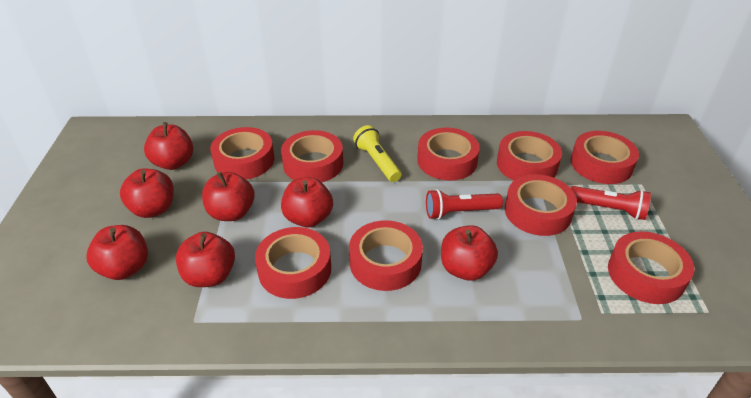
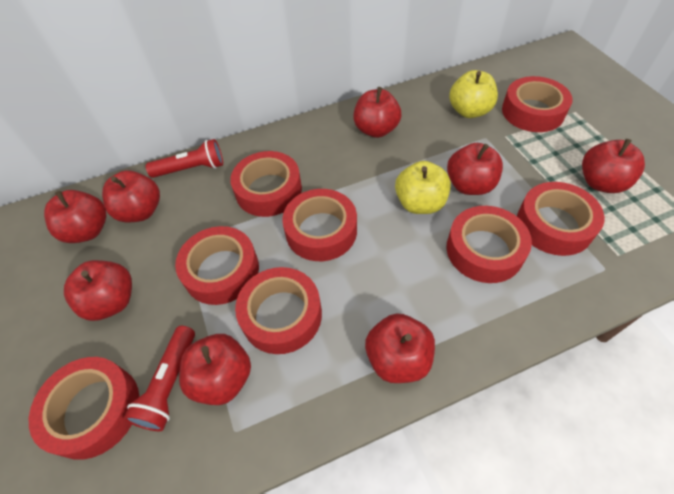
red apple: [87,225,148,280] [120,168,174,218] [144,122,193,170] [176,232,235,287] [202,172,255,221] [281,177,333,227] [441,225,498,281] = 7 -> [44,190,106,243] [64,260,132,321] [102,170,160,222] [179,334,251,405] [353,87,401,138] [365,313,435,383] [447,143,503,195] [582,139,645,193] = 8
red tape: [210,127,275,179] [255,227,331,299] [281,130,343,182] [349,220,423,291] [417,128,480,180] [497,131,562,181] [505,174,577,236] [571,131,639,184] [608,231,694,304] = 9 -> [29,357,139,460] [175,226,259,305] [230,151,302,217] [235,267,322,354] [282,189,357,261] [446,206,532,283] [502,76,573,132] [517,182,605,256] = 8
yellow apple: none = 0 -> [395,161,451,214] [449,70,498,118] = 2
yellow flashlight: [353,125,401,182] = 1 -> none = 0

